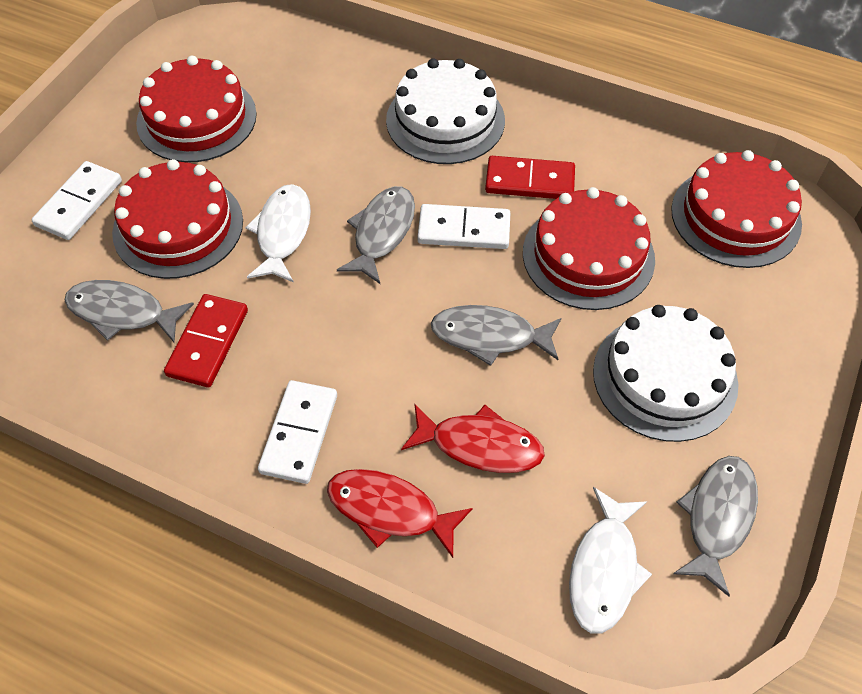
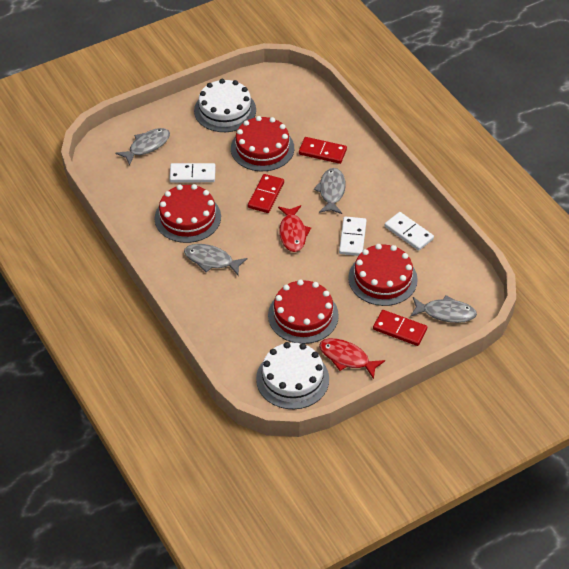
red domino: [164,294,248,388] [485,156,575,199] = 2 -> [248,174,284,213] [299,137,347,164] [373,310,427,346] = 3
white fish: [245,184,311,283] [569,487,652,633] = 2 -> none = 0

